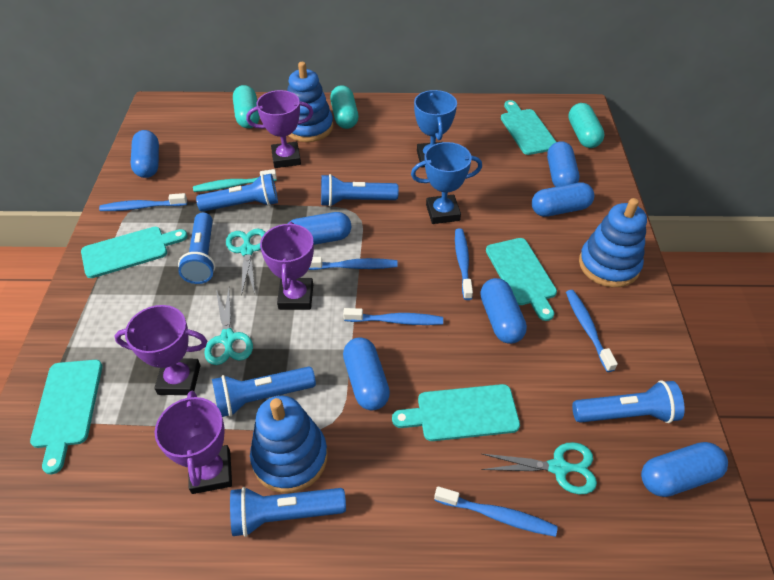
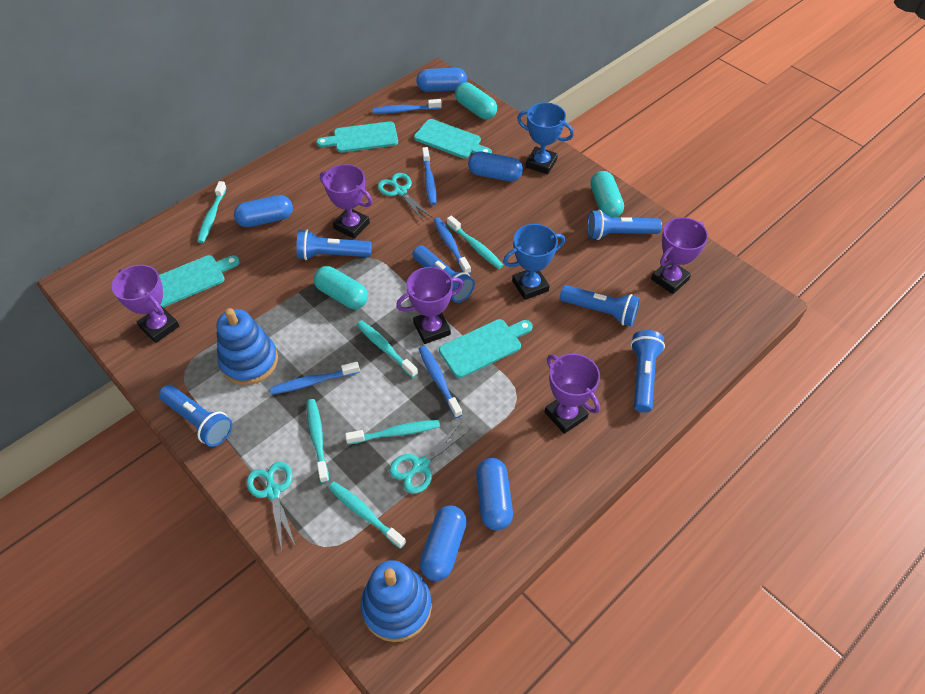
blue capsule: [131,130,159,178] [288,212,351,245] [343,337,390,410] [480,278,527,344] [532,182,594,217] [547,141,579,187] [641,442,728,497] = 7 -> [234,195,293,227] [416,68,467,92] [420,505,467,581] [468,151,523,182] [476,458,513,530] = 5
blue stacking toy: [250,396,328,493] [287,62,333,142] [579,198,647,287] = 3 -> [217,308,278,385] [361,560,432,642] = 2
blue toothbrush: [99,193,187,211] [308,257,398,270] [343,308,443,325] [434,486,558,537] [455,229,473,300] [566,290,618,372] = 6 -> [270,362,360,395] [373,99,442,114] [419,346,462,418] [422,147,437,205] [434,217,471,274] = 5
purple trophy: [114,305,207,395] [155,391,232,494] [246,90,313,168] [260,222,314,310] = 4 -> [112,265,179,343] [320,164,373,239] [396,267,464,344] [545,353,600,434] [651,217,708,294] = 5
turquoise cutting board: [30,360,102,474] [81,227,188,278] [392,384,520,441] [486,238,557,321] [501,100,556,155] = 5 -> [159,255,240,307] [317,121,398,153] [414,119,492,158] [439,319,533,378] = 4
turquoise toothbrush: [193,169,277,192] = 1 -> [197,181,227,243] [307,399,329,483] [328,482,406,549] [345,420,440,444] [357,320,418,378] [447,216,504,269] = 6

